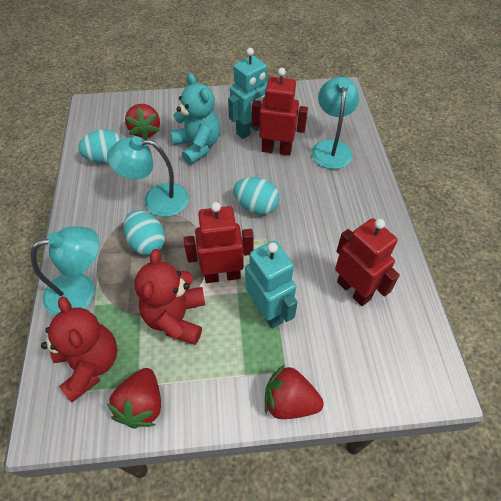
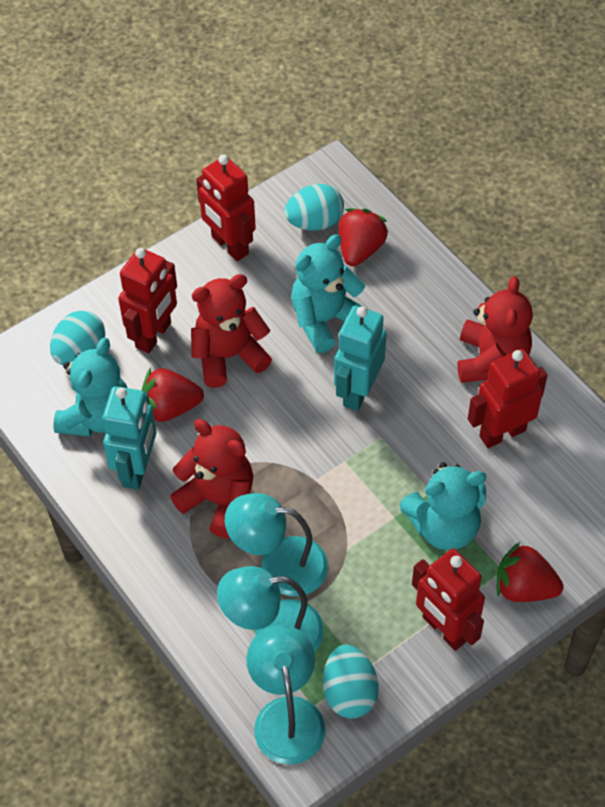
red robot: [184,202,254,283] [252,68,308,156] [335,218,400,306] = 3 -> [118,248,177,353] [196,155,256,261] [412,548,485,651] [468,349,548,448] = 4
red teddy bear: [41,296,117,402] [135,249,205,345] = 2 -> [170,419,253,538] [191,274,272,388] [458,276,533,383] = 3
turquoise teddy bear: [170,73,220,165] = 1 -> [53,338,127,436] [291,235,367,353] [400,462,486,551] = 3

